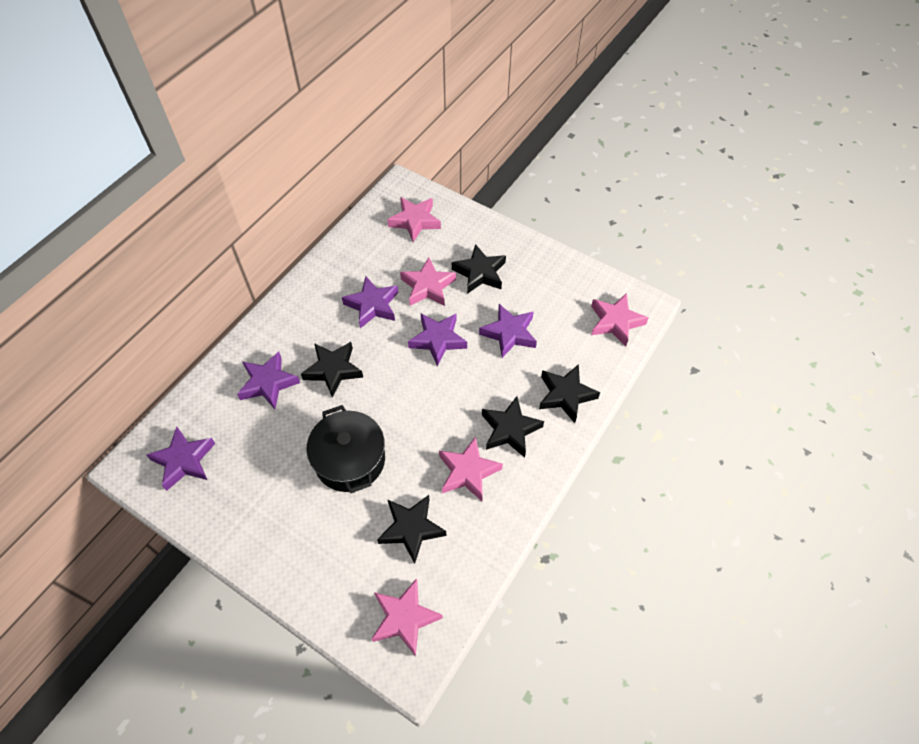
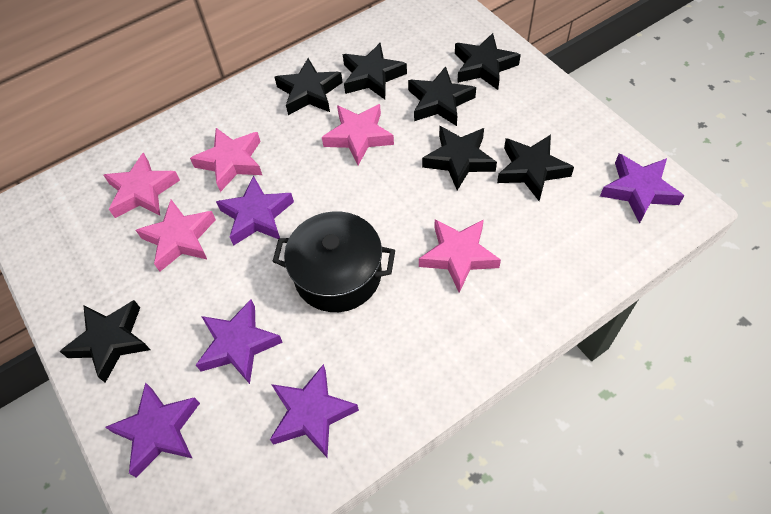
black star: [301,342,363,398] [377,495,446,564] [452,244,506,294] [482,396,544,457] [539,364,600,423] = 5 -> [59,300,151,383] [274,58,343,115] [343,43,407,99] [408,66,476,126] [422,126,497,190] [455,33,521,90] [497,135,574,201] = 7

